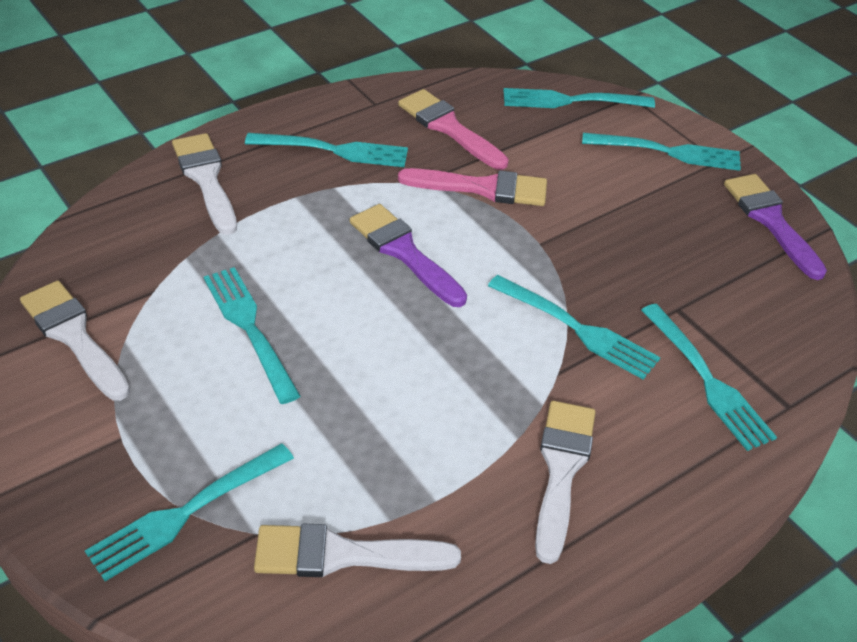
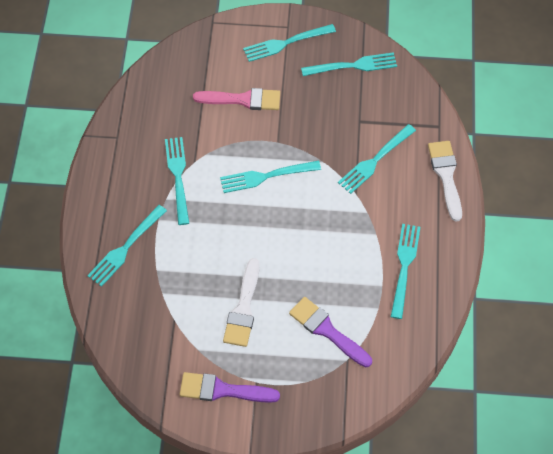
pink brush: [398,89,509,170] [398,168,547,206] = 2 -> [193,88,280,110] = 1
white brush: [20,281,130,401] [172,133,237,235] [254,524,461,577] [535,401,596,564] = 4 -> [223,258,260,347] [428,141,462,222] = 2

